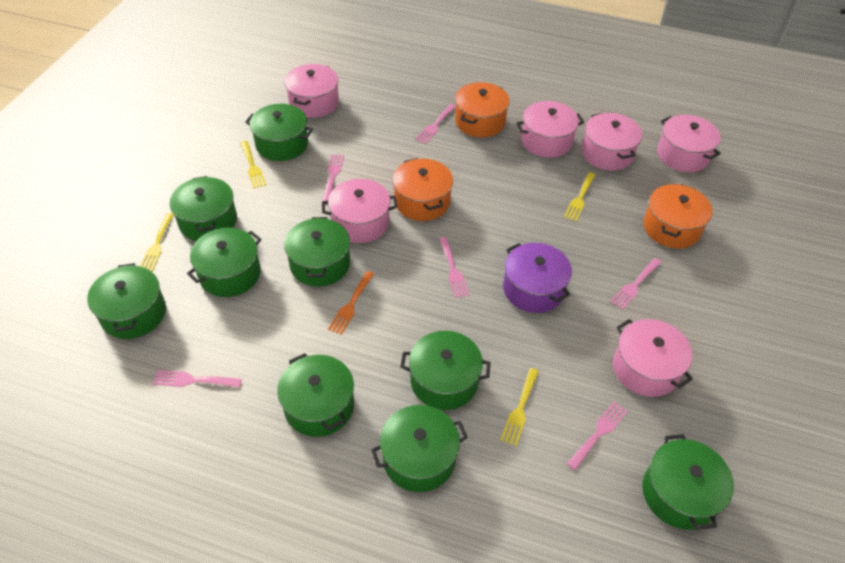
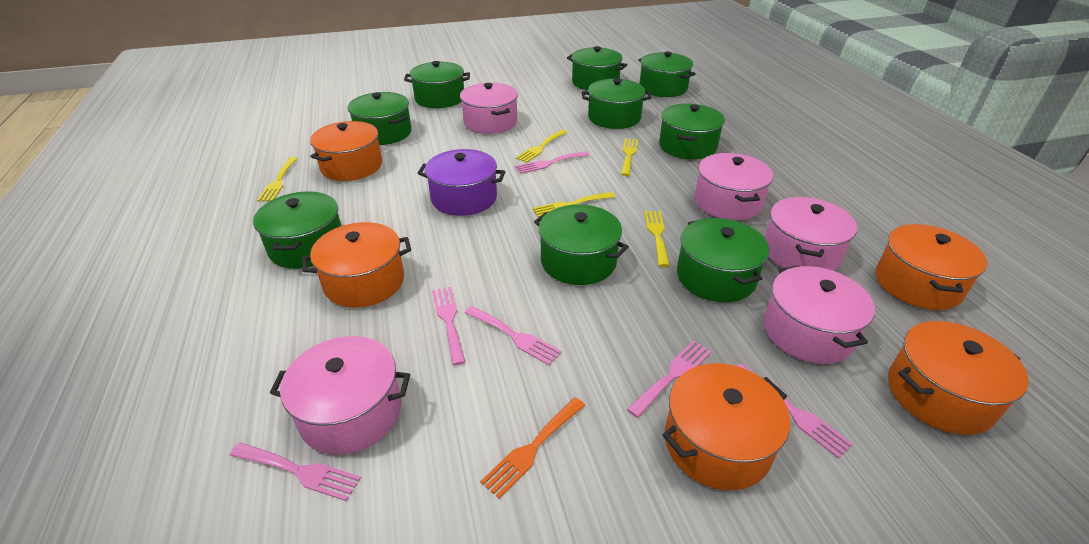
orange pot: [393,158,453,221] [455,82,510,137] [644,184,713,248] = 3 -> [302,222,411,308] [310,121,382,181] [663,363,790,490] [876,224,987,310] [888,321,1029,435] = 5
pink pot: [285,64,339,118] [322,179,398,243] [516,101,584,158] [582,113,642,171] [613,319,693,397] [657,115,721,172] = 6 -> [270,336,410,455] [460,83,518,134] [695,153,773,220] [764,265,875,364] [765,197,857,271] = 5
yellow fork: [140,213,174,272] [240,141,266,188] [500,368,539,446] [564,172,596,221] = 4 -> [257,157,298,201] [515,130,567,163] [533,192,615,218] [621,138,638,176] [644,211,670,267] = 5

